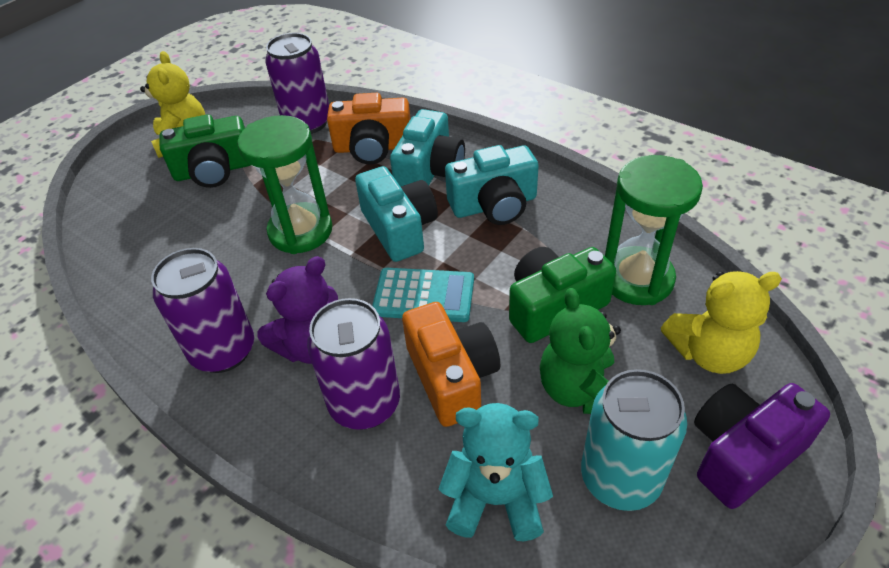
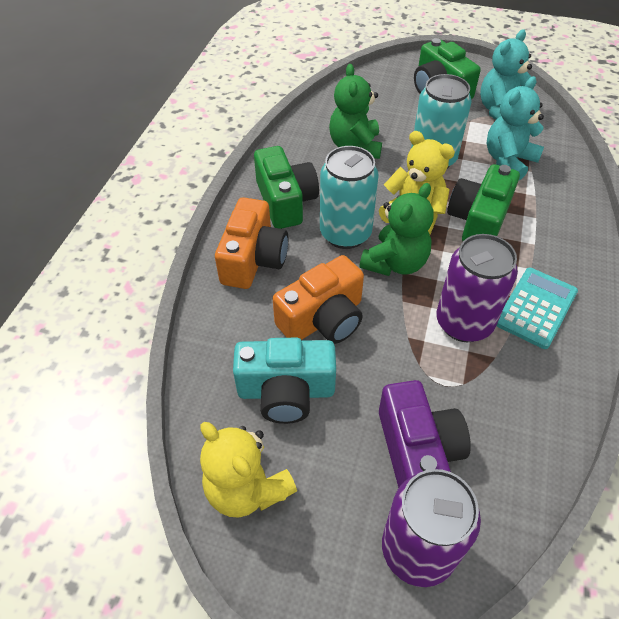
green camera: [159,114,251,188] [509,247,616,343] = 2 -> [254,146,319,229] [414,38,481,99] [447,164,520,241] = 3
green hourglass: [237,115,332,254] [605,155,703,305] = 2 -> none = 0
green teddy bear: [540,288,621,414] = 1 -> [329,64,382,159] [359,183,434,276] = 2
purple can: [151,248,254,373] [265,33,329,134] [307,298,400,430] = 3 -> [382,469,481,587] [437,234,518,342] = 2
purple teddy bear: [257,256,338,364] = 1 -> none = 0
turquoise camera: [355,166,438,262] [390,109,465,187] [445,145,539,225] = 3 -> [233,338,336,424] = 1
turquoise can: [581,369,687,511] = 1 -> [320,146,379,249] [411,74,472,169] = 2
turquoise teddy bear: [438,403,553,541] = 1 -> [480,29,532,120] [487,76,544,180] = 2

